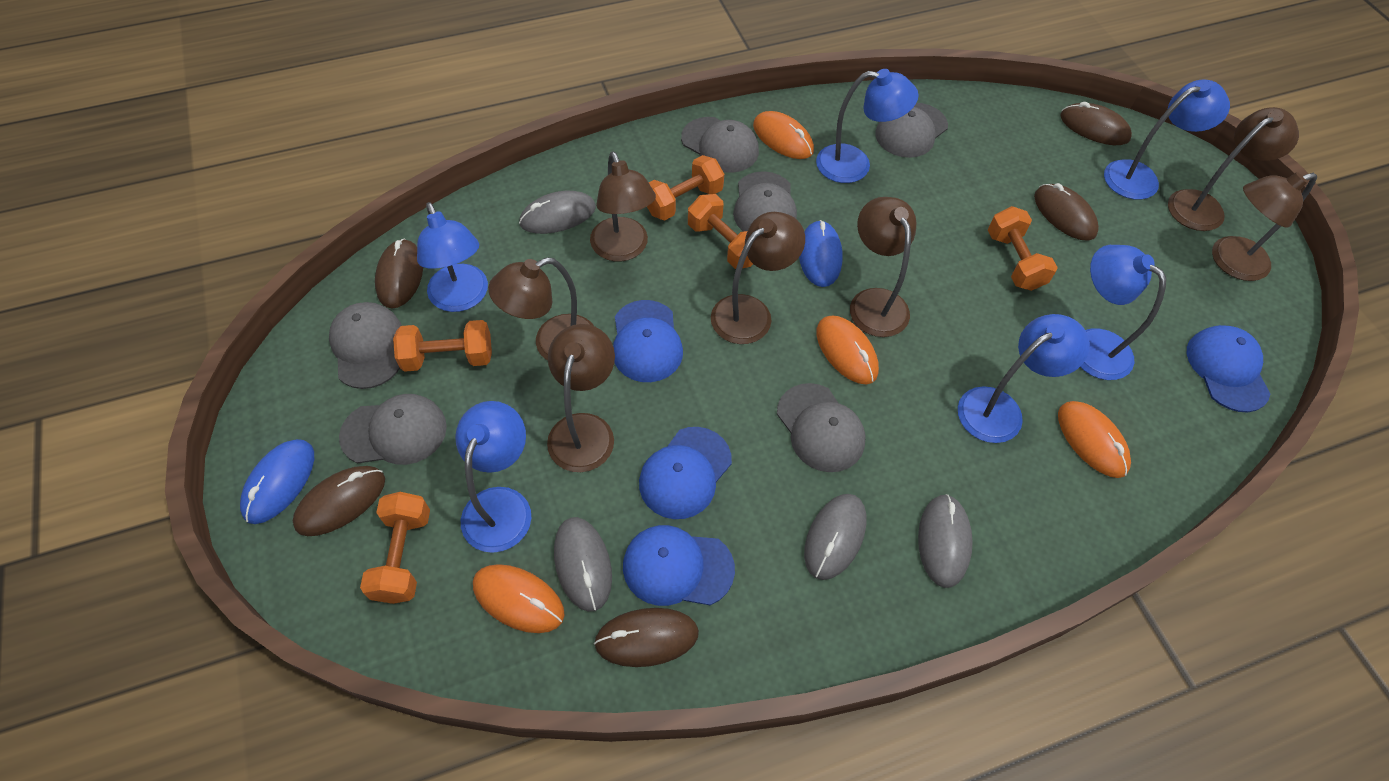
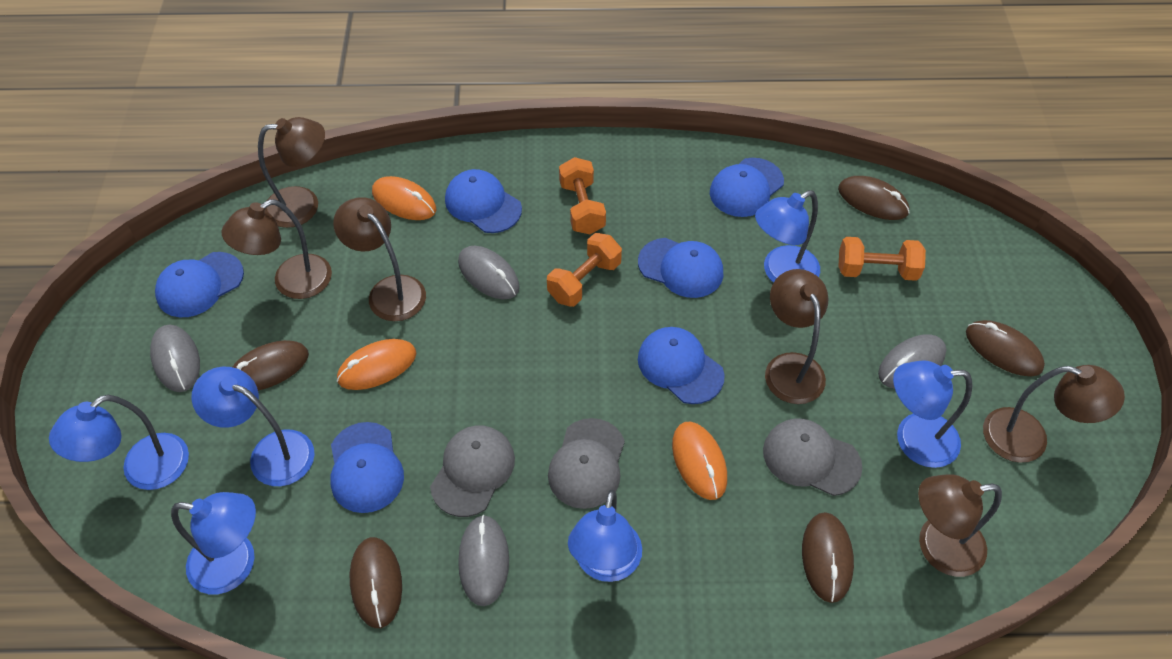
blue cap: [613,300,683,382] [623,525,735,606] [639,427,732,519] [1187,325,1270,412] = 4 -> [155,252,244,317] [330,422,404,513] [445,169,522,233] [638,238,723,298] [638,327,725,404] [710,158,784,217] = 6
blue mouse: [240,439,314,524] [799,220,843,287] = 2 -> none = 0
brown lamp: [488,257,594,361] [547,324,615,472] [590,152,656,261] [711,212,805,344] [850,197,916,337] [1168,107,1299,231] [1212,172,1317,281] = 7 -> [221,199,332,299] [258,117,325,228] [333,197,426,321] [765,269,828,404] [918,474,1002,577] [983,365,1125,463] = 6
grey cap: [329,302,402,389] [339,394,447,465] [681,117,759,173] [733,171,797,232] [777,383,866,472] [875,103,948,158] = 6 -> [430,425,515,517] [548,418,625,509] [763,418,862,496] = 3
orange dumbbell: [360,492,430,604] [393,320,492,372] [647,155,724,220] [688,194,753,269] [988,206,1058,291] = 5 -> [547,233,622,307] [559,157,606,234] [838,237,926,281] = 3
orange mouse: [473,564,565,633] [753,111,814,159] [816,316,879,384] [1058,401,1131,478] = 4 -> [337,339,416,390] [372,176,436,220] [672,422,727,500] = 3

